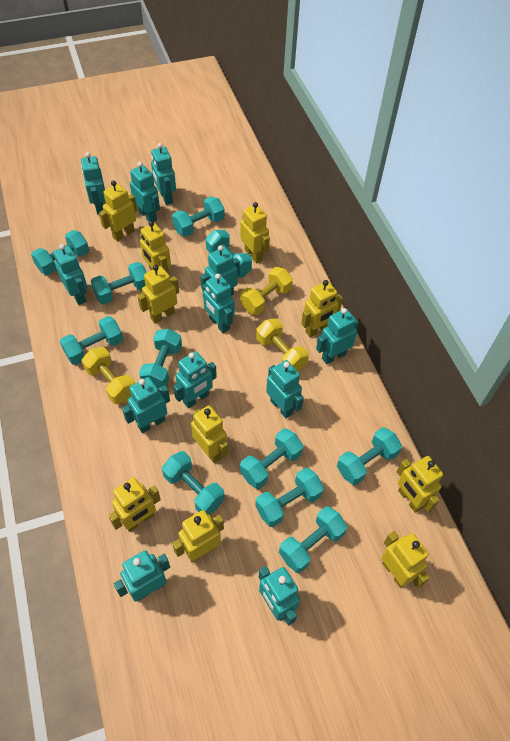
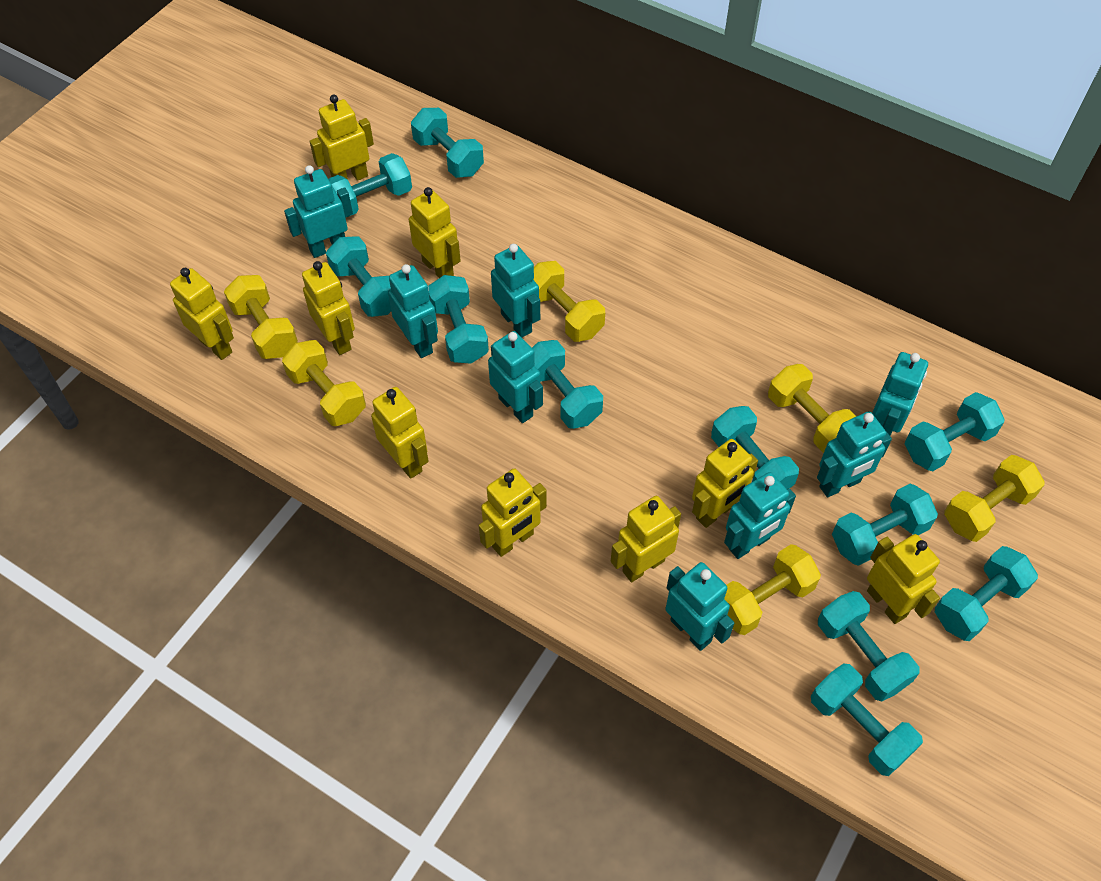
turquoise robot: [53,244,88,305] [81,152,105,215] [114,550,170,602] [122,377,170,433] [130,162,160,222] [151,143,176,205] [173,351,217,408] [200,245,240,296] [202,274,235,333] [259,566,300,626] [266,360,304,418] [316,308,359,365] = 12 -> [284,165,353,258] [388,264,438,358] [488,331,543,423] [491,244,540,337] [666,562,734,651] [724,472,796,559] [817,411,892,497] [872,352,928,436] = 8
yellow dumbbell: [82,347,135,404] [240,267,293,315] [256,319,309,372] = 3 -> [224,275,298,359] [282,340,366,426] [533,261,605,342] [724,544,821,635] [768,364,856,453] [944,455,1045,542] = 6
yellow robot: [99,181,137,242] [108,477,161,532] [138,265,179,324] [140,221,171,272] [172,510,224,562] [191,405,228,463] [240,202,270,263] [301,280,343,337] [381,531,429,589] [397,456,443,513] = 10 -> [170,268,234,360] [302,261,355,355] [310,95,374,181] [371,387,429,479] [409,187,461,278] [479,468,547,557] [611,496,681,582] [692,439,758,528] [867,534,940,624] = 9

